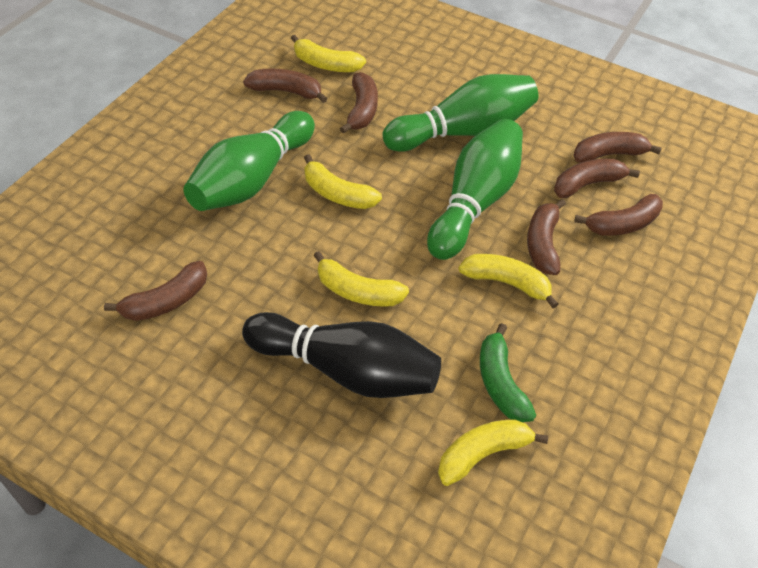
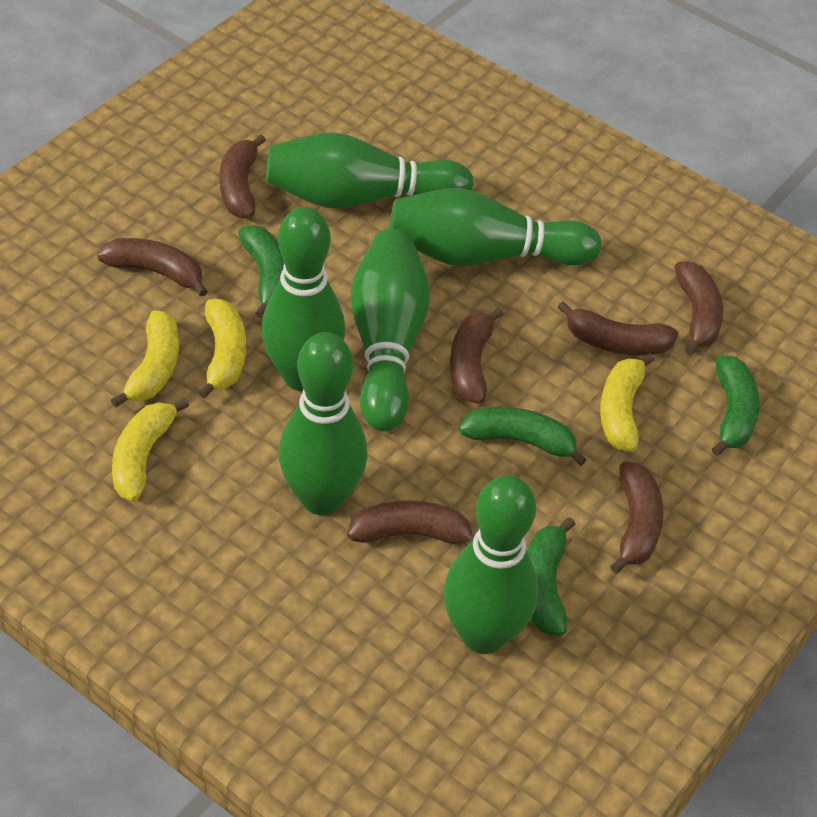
black bowling pin: [242,312,441,398] = 1 -> none = 0
green banana: [480,323,536,422] = 1 -> [238,225,284,318] [459,407,587,466] [527,517,576,636] [712,355,760,456] = 4
green bowling pin: [184,111,315,211] [383,74,538,152] [427,119,523,260] = 3 -> [262,207,345,391] [266,132,474,208] [279,332,367,515] [351,228,430,431] [389,188,601,266] [444,475,538,654] = 6
yellow banana: [291,35,366,72] [304,154,382,209] [313,251,409,307] [438,419,548,486] [459,254,559,308] = 5 -> [111,310,179,407] [112,398,189,501] [198,299,246,399] [600,353,655,452] = 4

